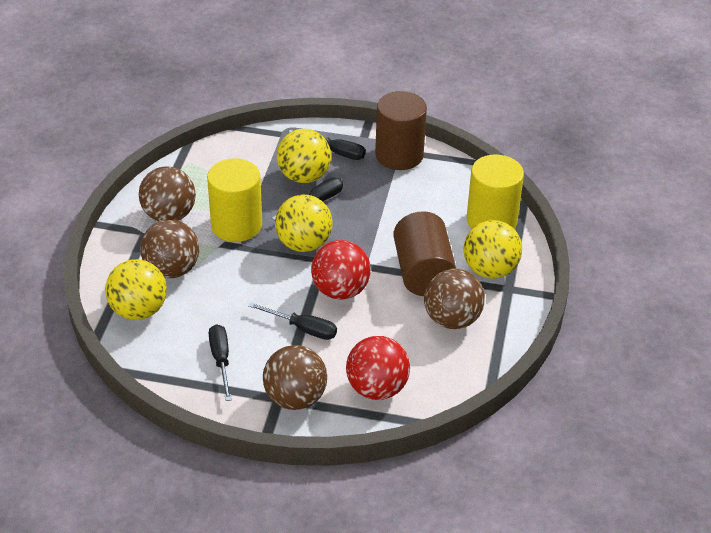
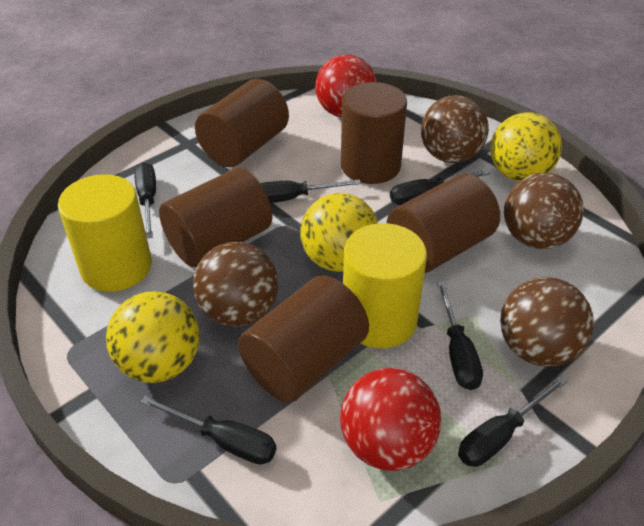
black screwdriver: [209,324,232,401] [248,302,337,340] [272,178,343,221] [288,130,366,160] = 4 -> [134,163,156,238] [141,396,276,464] [260,179,361,203] [390,170,490,205] [437,282,483,390] [458,376,567,467] = 6
brown cylinder: [375,91,427,170] [393,211,456,296] = 2 -> [159,167,272,267] [195,79,289,167] [238,275,369,403] [341,82,407,184] [387,174,500,273] = 5
yellow ball: [105,259,167,320] [275,195,332,252] [277,129,331,183] [463,220,522,279] = 4 -> [106,291,200,383] [300,193,378,272] [490,112,562,181] = 3

